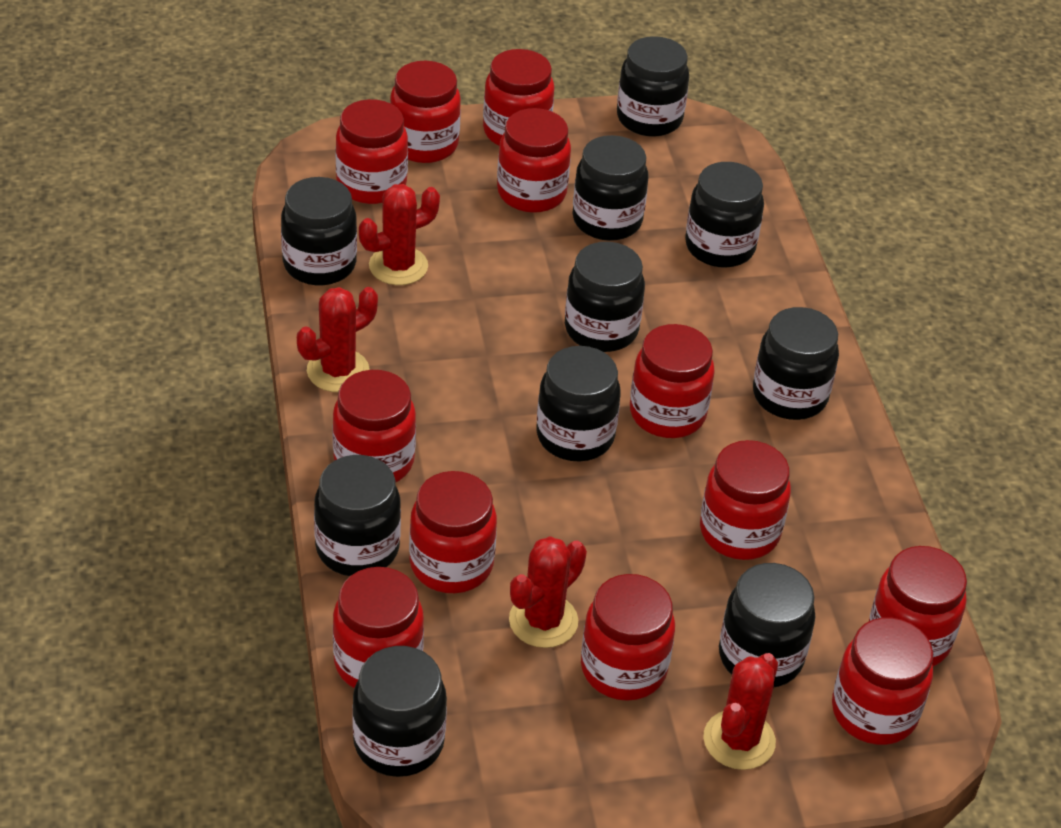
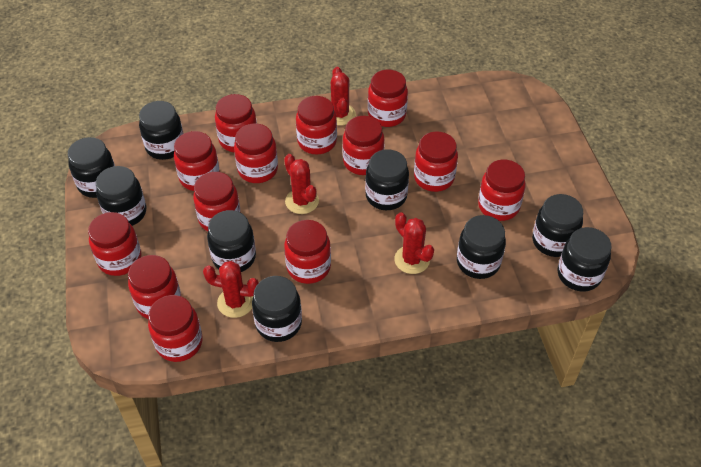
black jar: [281,177,357,285] [314,455,401,576] [352,646,447,777] [537,346,621,461] [565,242,645,352] [572,135,649,241] [617,36,689,137] [685,162,764,268] [719,563,815,687] [753,307,839,420] = 10 -> [68,137,115,198] [96,166,146,226] [139,101,184,160] [207,210,256,272] [252,276,302,342] [365,149,409,210] [457,215,506,279] [532,194,583,257] [557,227,612,291] = 9
red jar: [332,370,416,482] [333,567,424,688] [335,99,408,204] [390,61,461,163] [409,471,497,593] [483,49,555,146] [497,108,571,213] [581,574,675,701] [630,324,715,438] [700,440,791,560] [832,618,933,745] [869,546,967,667] = 12 -> [88,212,142,276] [128,255,181,319] [148,295,203,362] [174,131,220,191] [193,172,241,231] [215,94,257,153] [234,123,278,183] [284,220,331,284] [296,96,337,154] [343,116,384,175] [368,70,408,127] [414,131,458,192] [478,160,526,221] = 13

